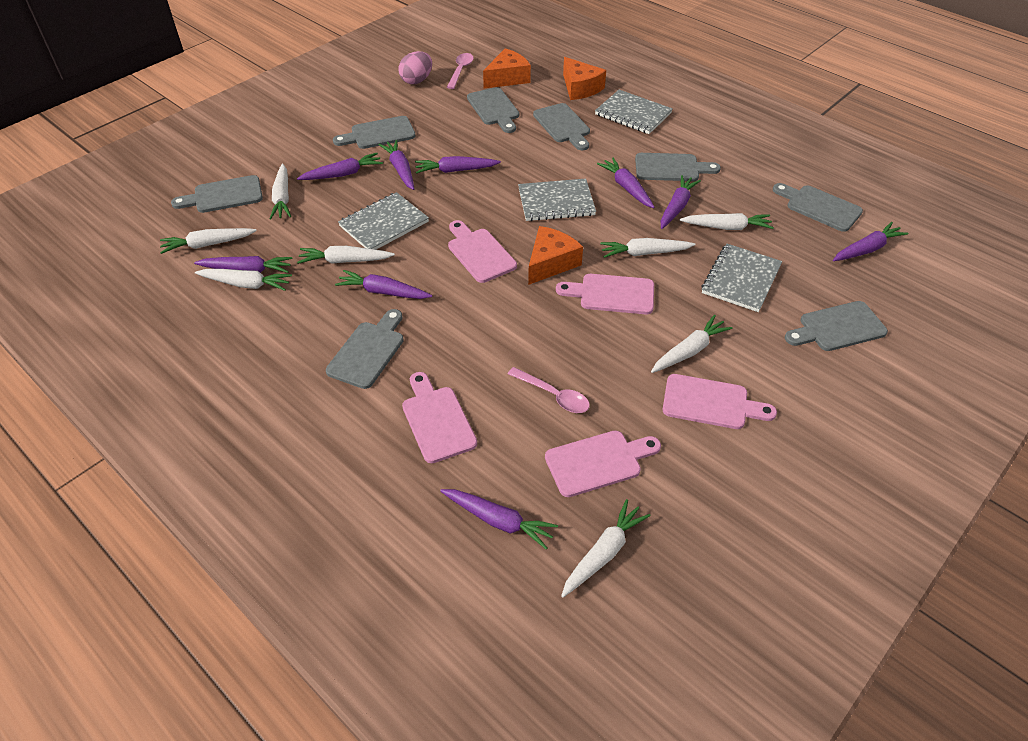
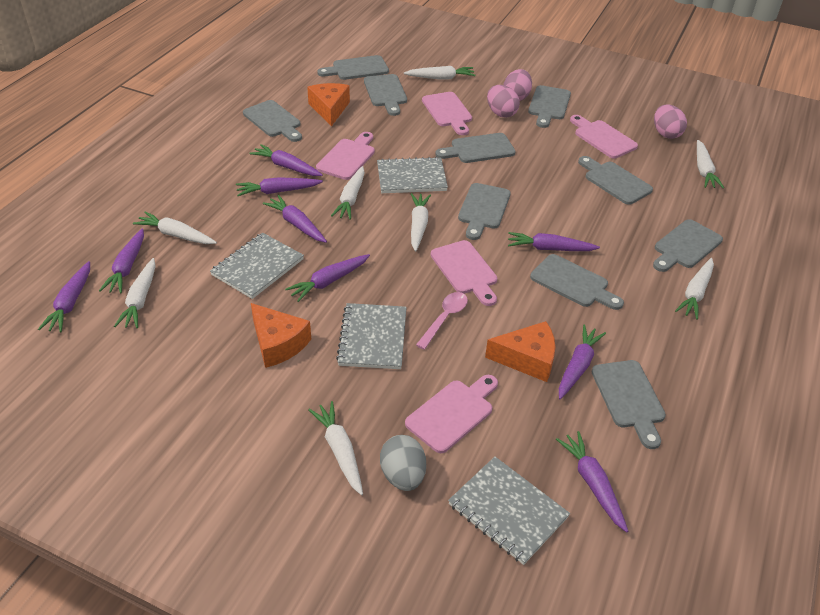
grey cutting board: [171,175,263,213] [326,309,404,389] [333,116,416,149] [467,87,519,133] [533,103,590,151] [635,153,721,181] [773,183,863,232] [785,301,888,351] = 8 -> [243,100,302,142] [317,55,389,80] [364,74,407,116] [435,133,516,163] [458,183,511,240] [528,85,571,128] [530,254,624,310] [578,156,653,205] [591,360,666,449] [653,219,723,272] = 10
grey egg: none = 0 -> [380,435,426,491] = 1
pink egg: [399,51,432,84] = 1 -> [487,85,520,118] [504,69,532,101] [654,104,687,139] = 3
pink spoon: [447,53,474,89] [508,367,590,413] = 2 -> [416,292,468,350] = 1

